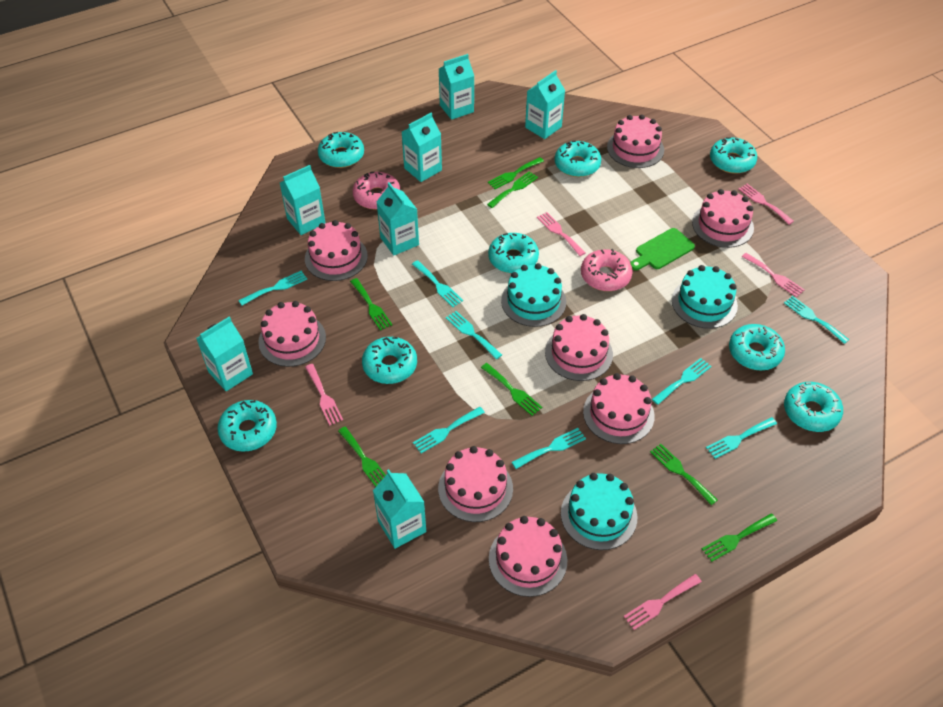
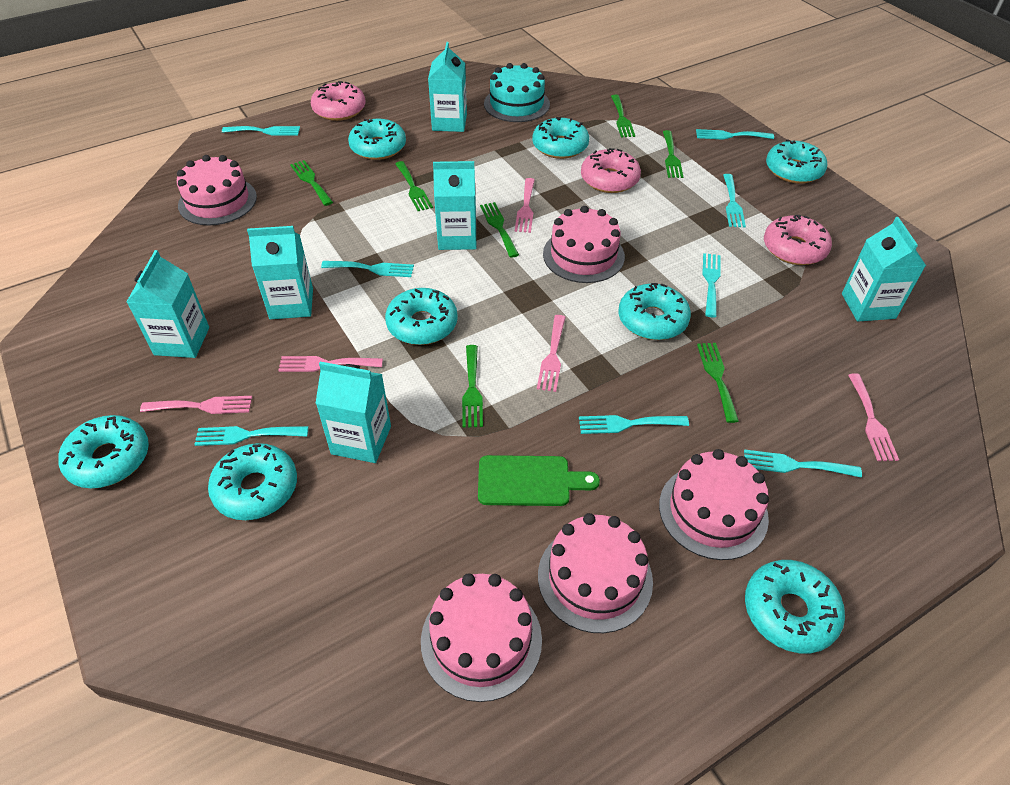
pink cake: [258,301,326,367] [305,220,368,281] [438,446,513,522] [489,516,567,597] [545,314,613,381] [583,373,655,444] [607,114,664,168] [692,189,754,248] = 8 -> [177,155,257,226] [421,574,542,702] [538,513,653,633] [543,206,625,283] [659,449,769,560] = 5
pink donut: [353,172,401,210] [581,249,633,291] = 2 -> [311,81,365,121] [581,148,641,193] [764,215,832,265] = 3
turquoise cake: [501,263,566,327] [561,473,637,550] [672,265,738,329] = 3 -> [484,63,550,122] = 1
turquoise carton: [196,317,253,391] [280,165,325,235] [373,469,426,549] [376,182,419,255] [402,113,442,182] [439,54,474,120] [525,70,565,139] = 7 -> [126,250,209,358] [247,226,313,319] [316,362,391,463] [428,42,467,132] [433,161,476,250] [842,217,926,322] = 6

